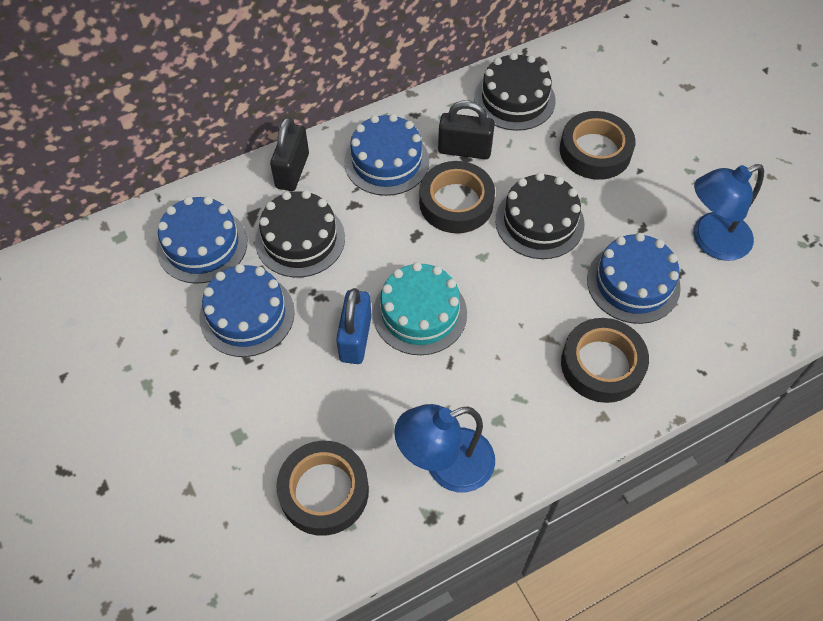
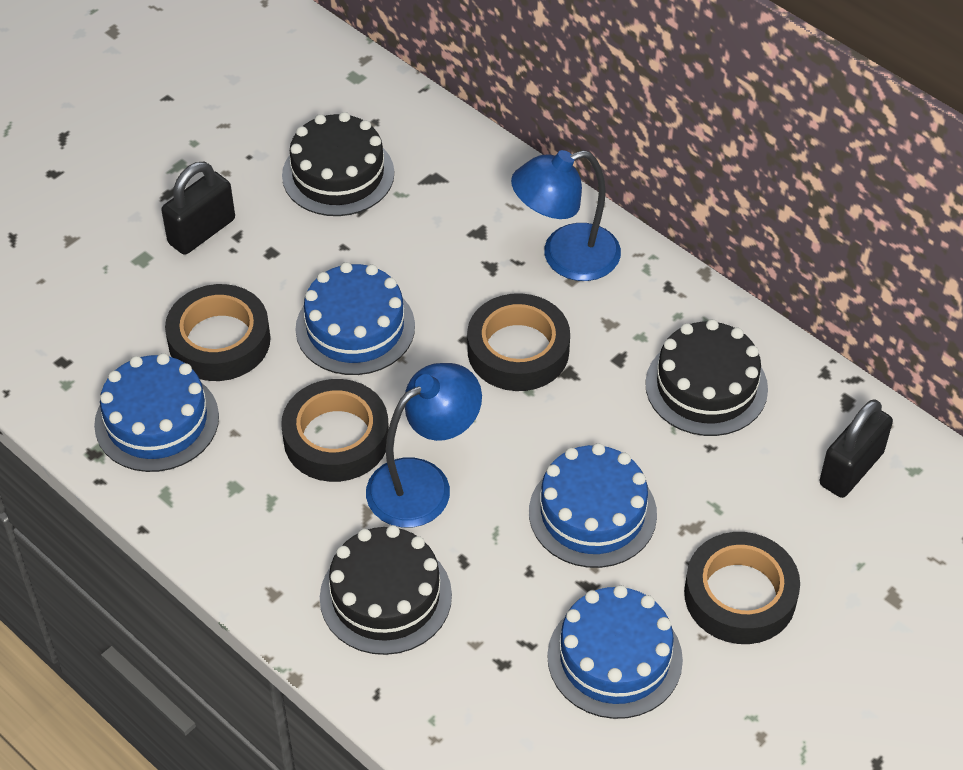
blue padlock: [336,288,372,364] = 1 -> none = 0
turquoise cake: [373,262,467,355] = 1 -> none = 0

